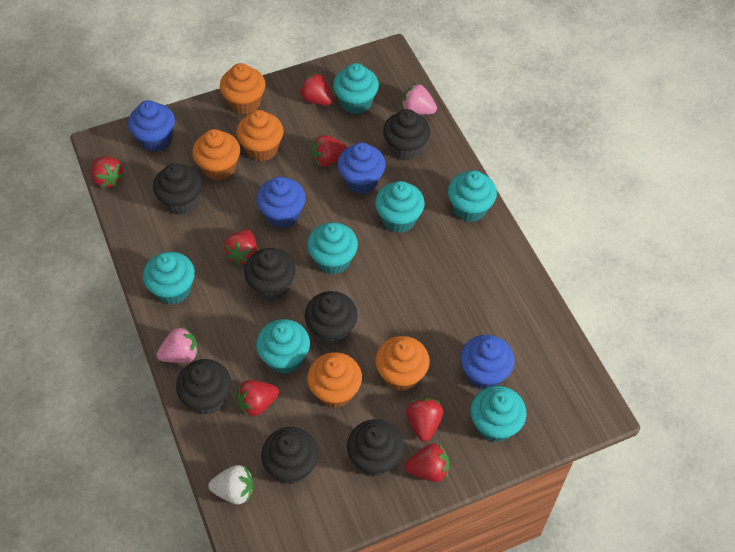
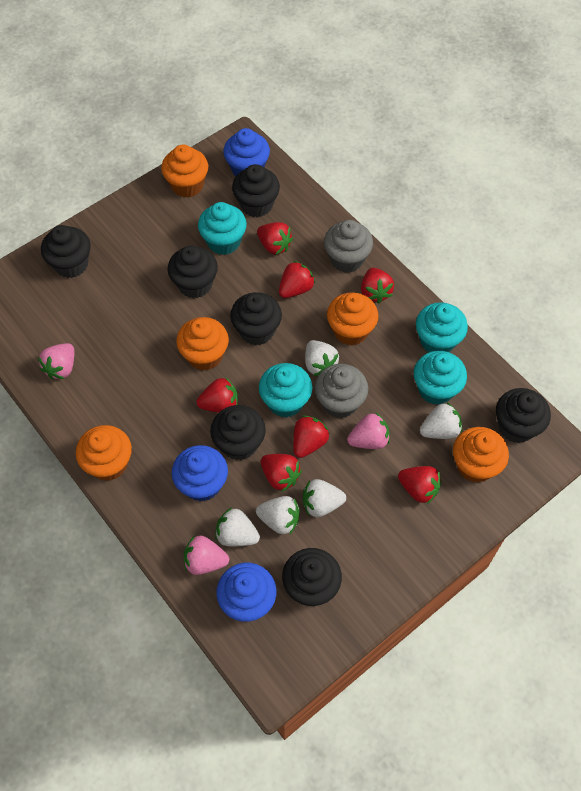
blue cupcake: [128,100,175,152] [256,176,306,228] [337,142,386,194] [460,335,515,389] = 4 -> [172,445,228,501] [216,563,276,622] [223,128,270,176] = 3
grey cupcake: none = 0 -> [315,364,368,418] [324,220,373,273] = 2
pink strawberry: [157,326,198,363] [401,83,437,115] = 2 -> [38,343,74,379] [184,535,229,575] [347,413,390,449] = 3
turquoise cupcake: [143,252,195,305] [256,319,310,374] [307,222,358,274] [333,63,379,114] [375,181,425,233] [448,170,497,222] [470,386,527,442] = 7 -> [198,202,247,255] [259,363,313,418] [414,351,467,405] [416,302,468,353] = 4
white strawberry: [209,465,253,504] = 1 -> [215,507,260,546] [256,496,300,534] [303,479,346,517] [305,340,339,376] [420,402,462,439] = 5

